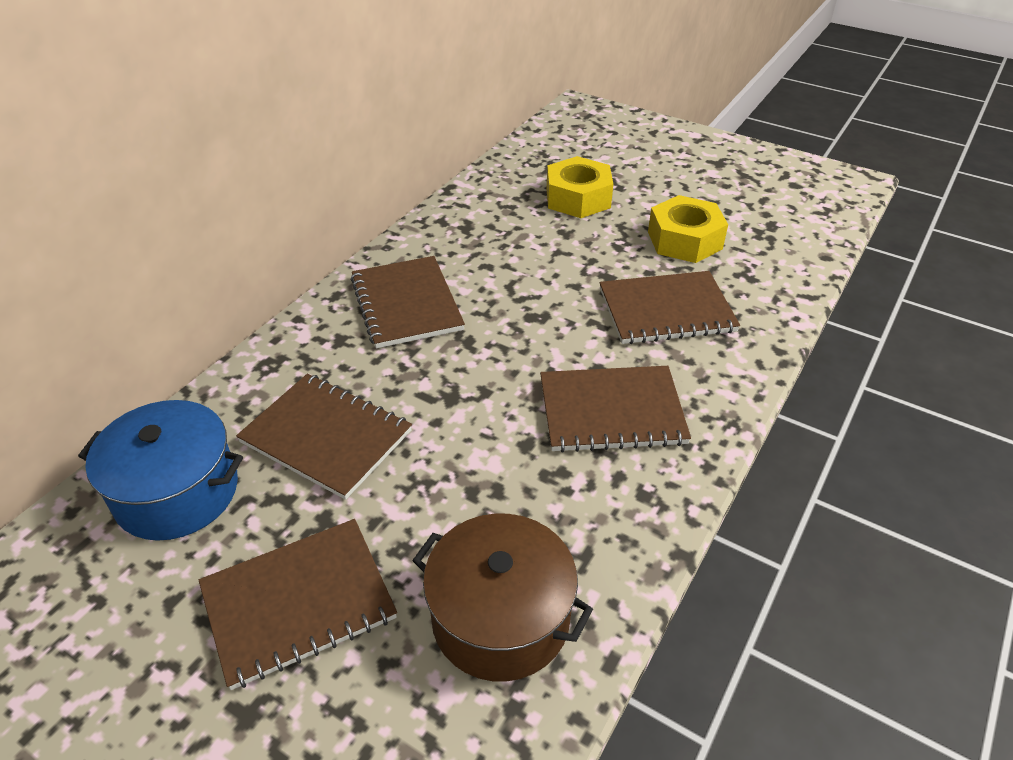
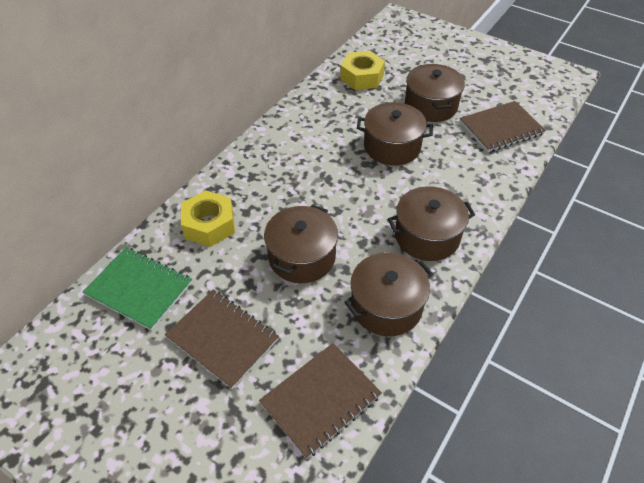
blue pot: [78,400,243,541] = 1 -> none = 0
brown notebook: [199,519,397,690] [236,374,412,500] [351,256,465,348] [540,366,691,453] [599,271,740,344] = 5 -> [165,289,279,389] [259,343,382,459] [460,101,546,152] = 3
brown pot: [412,514,593,682] = 1 -> [264,205,338,283] [344,252,433,336] [357,102,433,166] [388,186,475,261] [405,64,465,122] = 5
green notebook: none = 0 -> [83,247,192,331] = 1

